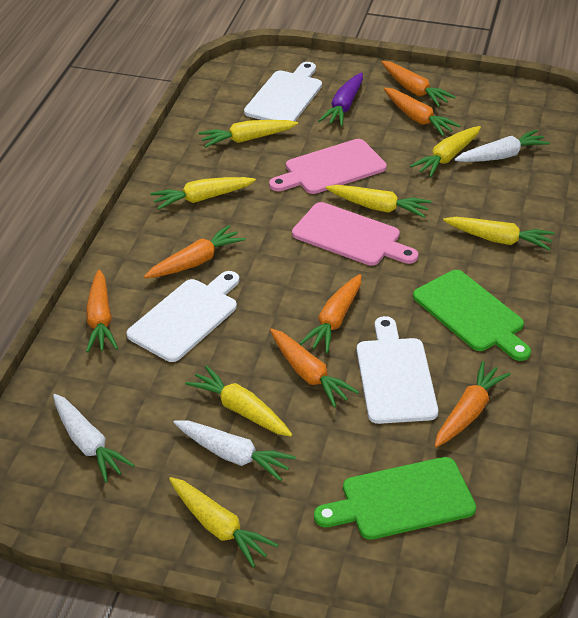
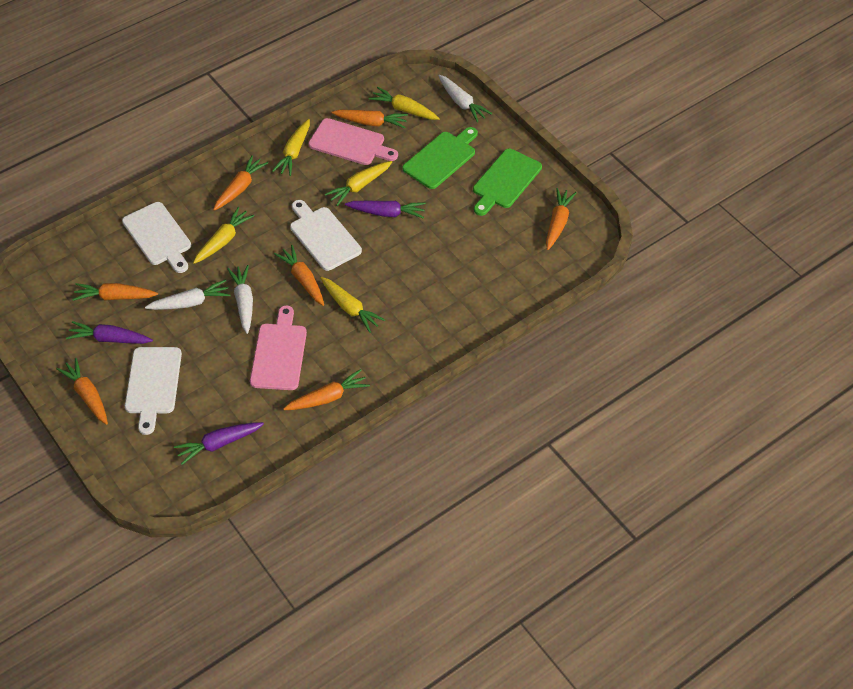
purple carrot: [318,72,363,126] = 1 -> [66,321,153,344] [174,422,264,465] [345,201,426,218] = 3
yellow carrot: [150,177,256,210] [169,477,278,568] [185,365,292,437] [199,120,298,148] [326,185,432,218] [410,126,481,177] [443,217,554,251] = 7 -> [193,207,254,264] [272,119,310,176] [321,277,385,333] [325,161,392,206] [369,87,440,120] = 5

